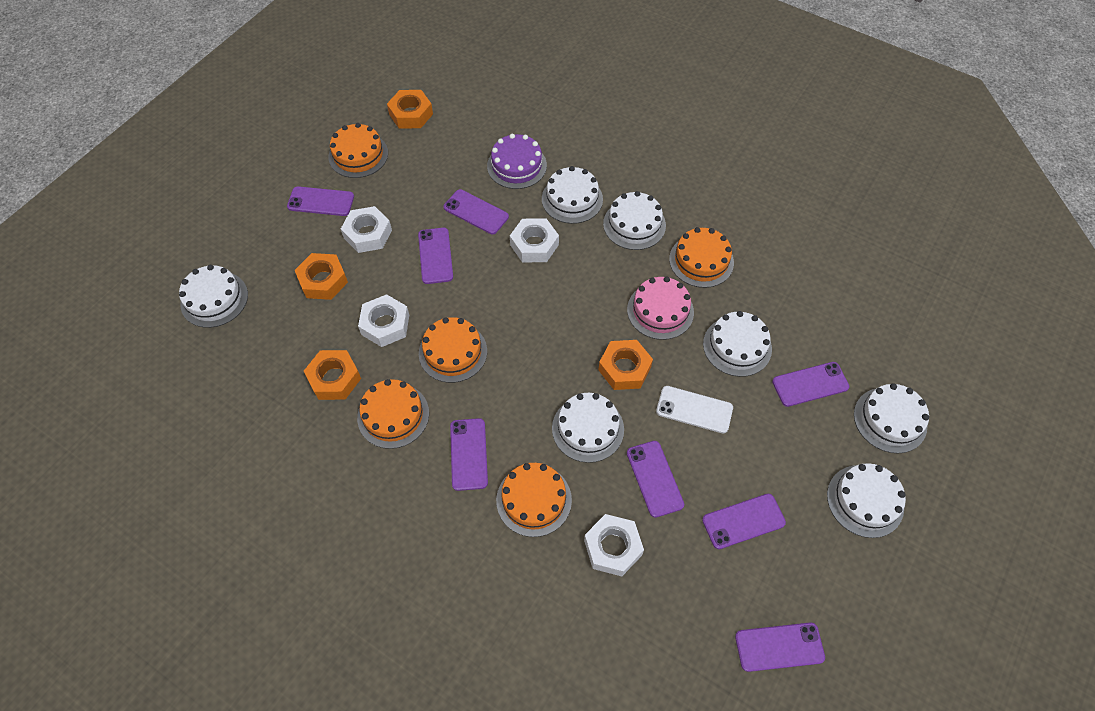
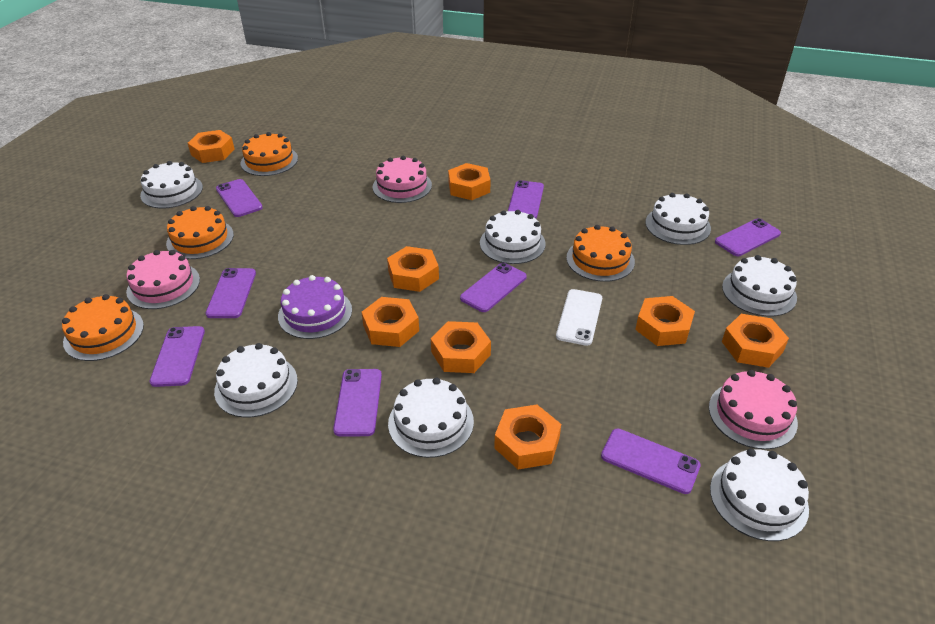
orange cake: [329,123,388,178] [357,379,429,449] [419,317,487,383] [496,463,572,537] [669,227,734,288] = 5 -> [62,294,144,361] [166,206,234,259] [241,132,298,176] [566,225,635,282] = 4
orange nut: [295,253,348,300] [304,350,361,400] [387,90,433,129] [598,340,653,390] = 4 -> [188,130,235,163] [361,297,419,347] [387,246,439,292] [431,321,491,373] [448,163,490,200] [494,404,561,470] [635,296,695,346] [722,314,789,368] = 8
pink cake: [627,276,694,340] = 1 -> [126,250,200,309] [372,156,432,203] [709,370,798,449] = 3
white nut: [341,206,392,253] [358,294,409,347] [510,218,559,262] [584,514,644,576] = 4 -> none = 0

